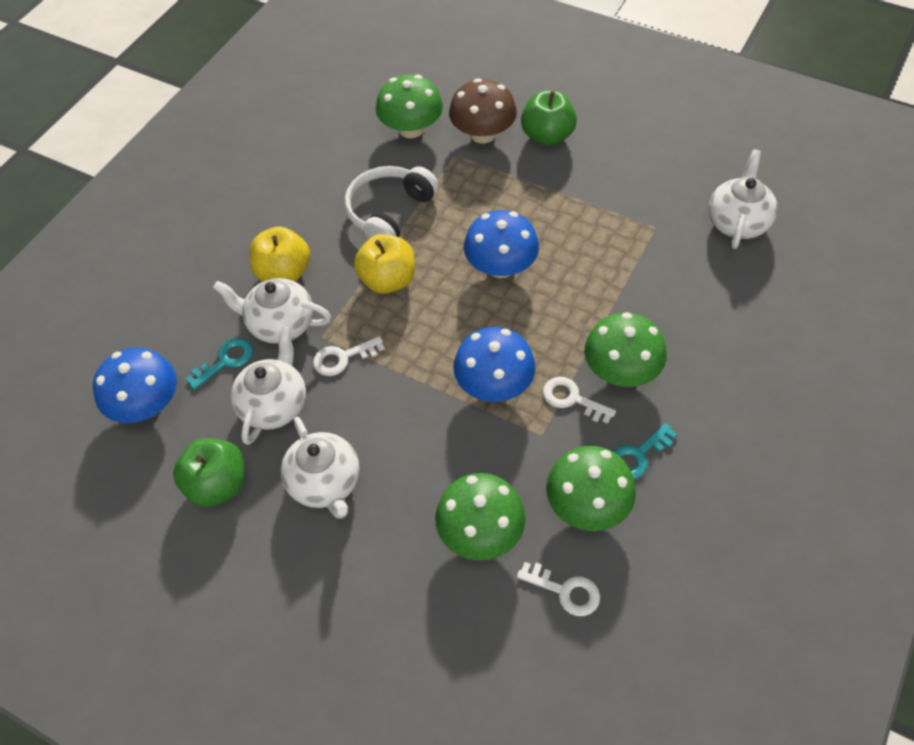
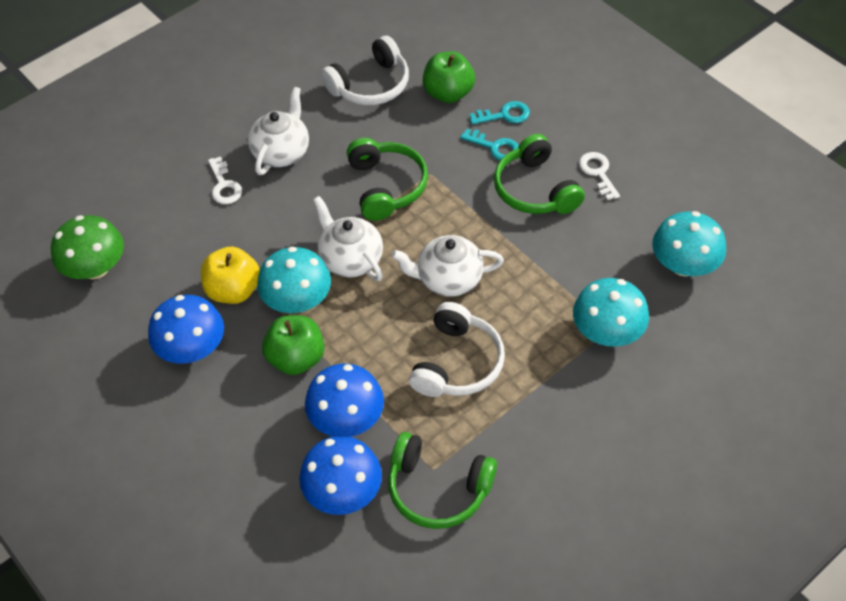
brown mushroom: [449,78,517,143] = 1 -> none = 0
green headphones: none = 0 -> [347,138,428,221] [388,432,497,529] [494,134,585,214] = 3
green mushroom: [376,75,443,138] [435,473,526,561] [546,446,636,531] [584,312,667,387] = 4 -> [51,215,124,279] = 1
turquoise mushroom: none = 0 -> [257,247,331,313] [573,278,649,347] [652,211,726,277] = 3
white headphones: [344,166,439,239] = 1 -> [321,36,409,105] [409,302,505,397] = 2
white key: [313,336,385,376] [517,562,600,616] [543,377,616,424] = 3 -> [208,156,242,204] [579,152,620,200] = 2
white teapot: [213,278,331,344] [231,327,306,445] [281,417,360,519] [709,149,777,249] = 4 -> [248,87,309,175] [313,196,383,281] [391,235,504,297] = 3
yellow apple: [249,227,310,282] [354,234,415,294] = 2 -> [201,247,260,304] = 1

